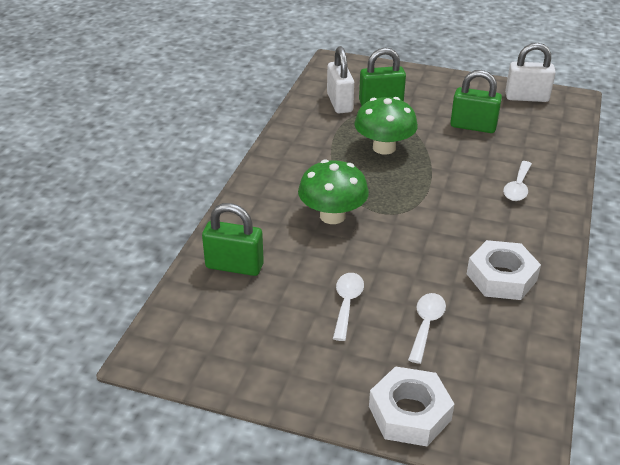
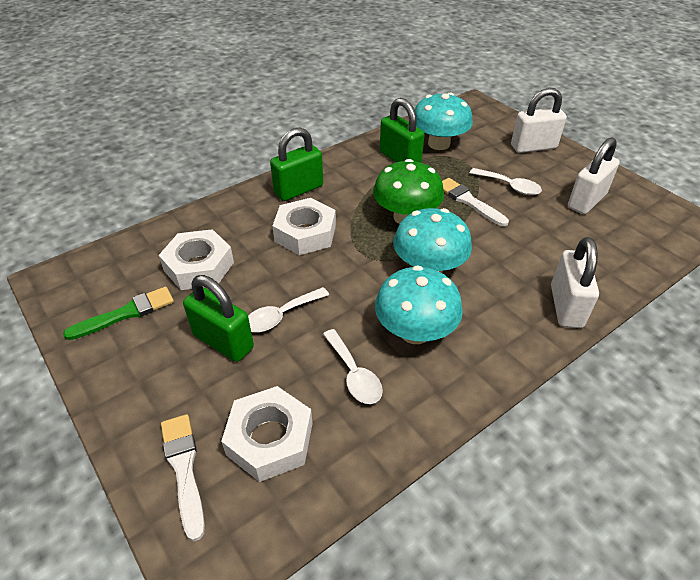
green brush: none = 0 -> [63,287,174,340] = 1
green mushroom: [298,159,369,224] [354,97,418,155] = 2 -> [373,159,444,224] = 1
turquoise mushroom: none = 0 -> [375,265,463,344] [393,208,472,273] [415,93,473,150] = 3
white brush: none = 0 -> [161,414,205,541] [442,178,509,226] = 2
white nut: [369,366,454,446] [467,240,541,300] = 2 -> [159,229,234,290] [221,386,313,482] [272,198,336,255] = 3
white padlock: [327,46,354,113] [505,43,556,102] = 2 -> [511,88,567,153] [551,237,599,328] [568,137,620,214] = 3

